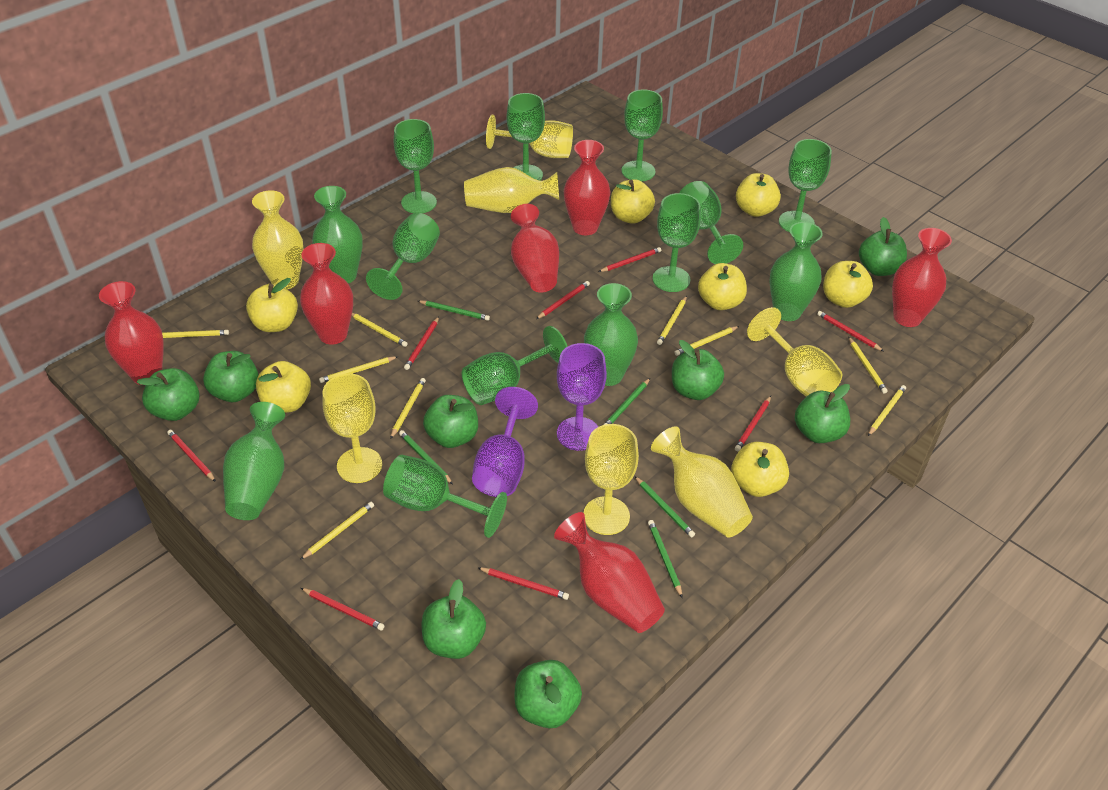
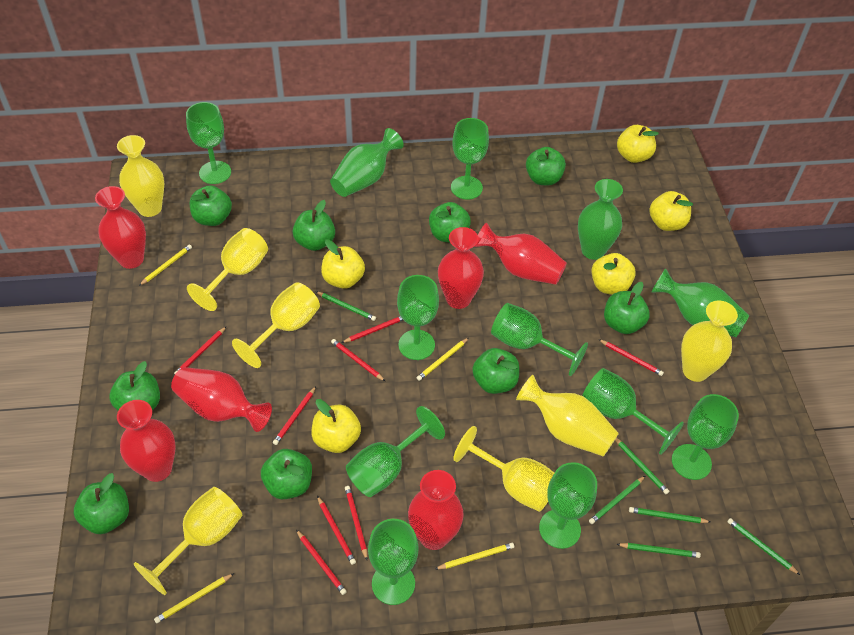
green apple: [136,368,200,421] [203,351,259,402] [422,579,486,659] [423,395,478,448] [514,660,582,728] [672,340,724,400] [795,384,850,443] [859,217,907,276] = 8 -> [74,473,129,534] [110,361,160,411] [190,186,232,226] [261,449,312,499] [293,200,335,251] [429,202,471,243] [472,348,519,394] [526,147,566,185] [604,282,650,334] = 9
green pencil: [399,430,453,484] [418,300,490,321] [603,378,650,425] [635,476,695,538] [648,520,682,597] = 5 -> [315,291,376,321] [589,476,645,524] [615,438,669,494] [617,543,701,558] [629,507,710,523] [727,518,800,575] = 6
green vase: [223,402,285,520] [312,186,363,283] [584,283,638,386] [769,222,823,321] = 4 -> [330,128,404,197] [578,179,623,260] [651,268,749,337] = 3
purple goblet: [472,387,538,497] [557,343,607,451] = 2 -> none = 0
yellow apple: [246,278,298,332] [256,361,311,413] [611,179,655,224] [698,263,747,310] [731,442,789,497] [736,173,781,217] [823,261,873,308] = 7 -> [311,399,361,453] [321,239,365,289] [591,253,636,295] [617,125,659,163] [649,191,693,231] = 5
yellow pencil: [162,330,229,338] [300,502,374,560] [319,356,398,383] [352,313,408,347] [390,378,426,439] [657,296,687,345] [674,326,739,356] [848,337,888,394] [868,385,906,436] = 9 -> [139,245,192,286] [154,573,234,623] [417,338,469,381] [435,543,514,569] = 4

